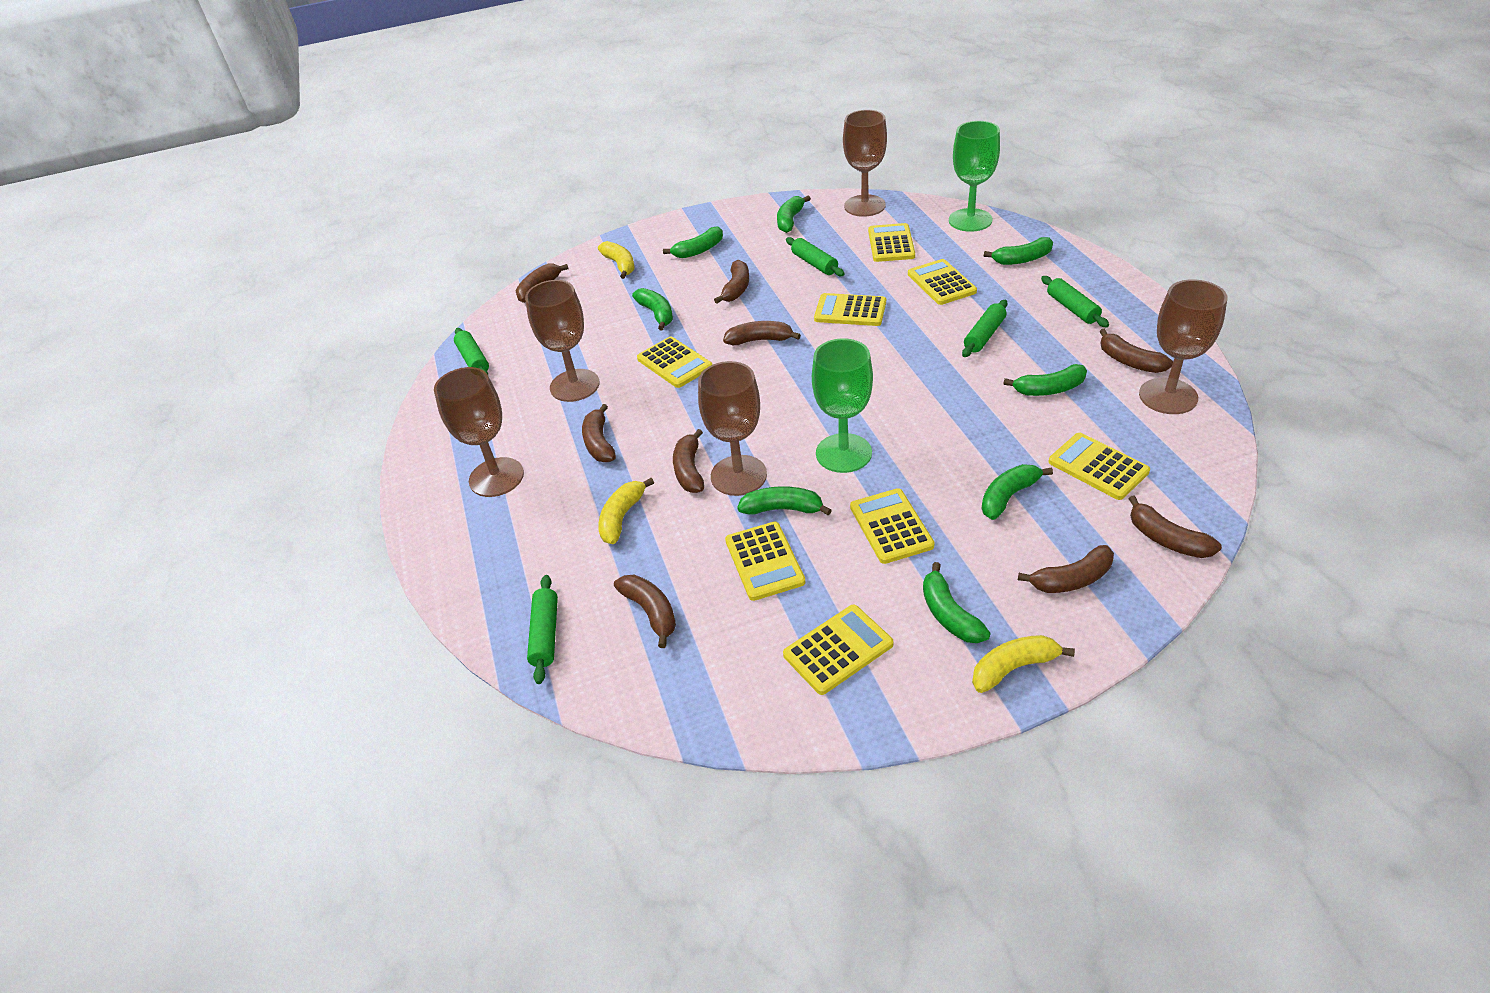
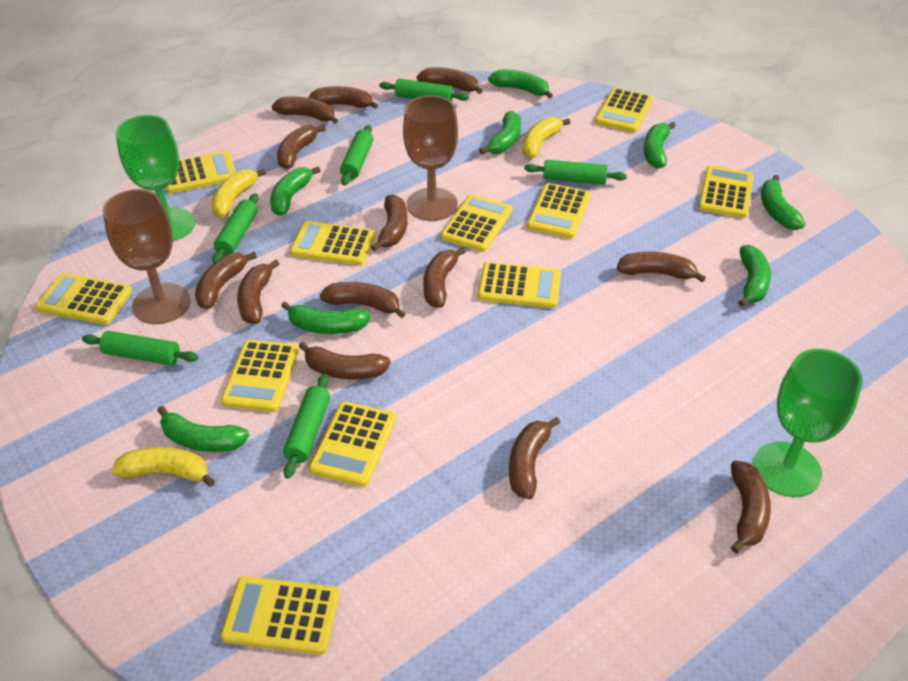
brown banana: [516,264,568,303] [582,404,616,462] [614,575,676,648] [673,429,704,493] [714,260,749,304] [723,321,801,345] [1018,545,1114,593] [1099,329,1173,373] [1128,495,1222,558] = 9 -> [195,252,257,309] [237,259,280,324] [272,96,338,124] [277,125,326,169] [298,342,390,380] [308,86,378,109] [320,282,405,318] [371,194,408,251] [417,67,483,94] [423,247,466,308] [509,417,560,499] [617,252,706,282] [731,461,771,553] = 13
brown goblet: [434,367,524,497] [525,280,600,402] [698,361,767,496] [843,110,887,217] [1139,279,1227,414] = 5 -> [103,189,191,324] [403,95,458,221] = 2
green rolling pin: [454,328,489,375] [527,575,558,684] [786,237,845,276] [962,300,1008,357] [1041,276,1109,327] = 5 -> [82,331,198,365] [212,193,259,264] [283,374,330,479] [340,125,373,186] [379,79,469,101] [524,160,627,185] = 6
yellow calculator: [637,337,712,388] [725,522,805,601] [783,605,894,695] [814,293,886,326] [850,488,935,564] [868,223,915,262] [908,259,977,305] [1049,433,1150,500] = 8 -> [36,273,132,325] [166,151,236,194] [221,340,299,412] [221,576,340,655] [290,221,375,266] [309,401,396,487] [441,194,513,252] [478,262,561,308] [527,183,591,239] [595,88,653,133] [698,165,754,218] = 11

